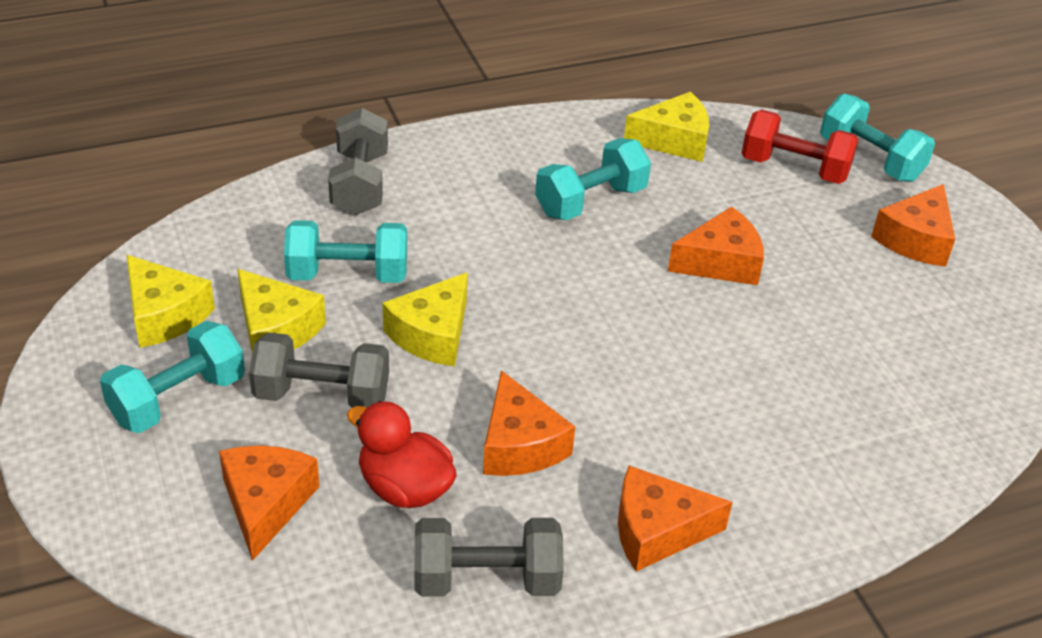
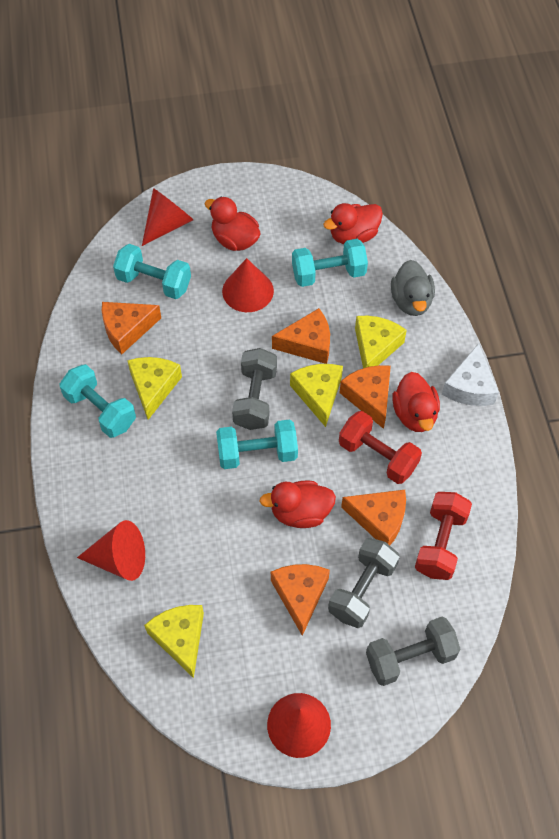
grey duck: none = 0 -> [391,260,435,316] = 1
red cone: none = 0 -> [77,520,145,581] [142,188,193,246] [222,258,274,312] [267,693,331,758] = 4
red duck: [347,401,457,508] = 1 -> [204,197,260,251] [260,480,336,528] [323,203,383,244] [392,372,440,432] = 4
red dumbbell: [742,110,859,184] = 1 -> [339,411,422,484] [415,492,472,580] = 2
white cheese: none = 0 -> [442,343,499,406] = 1

